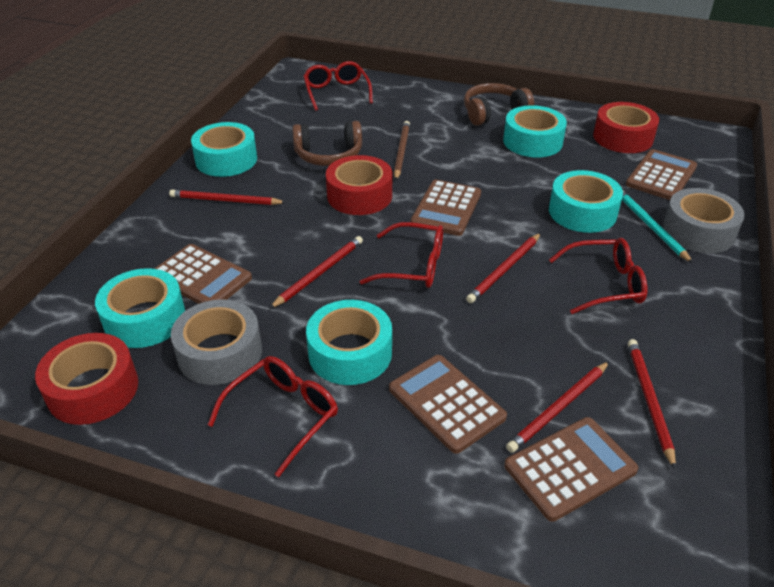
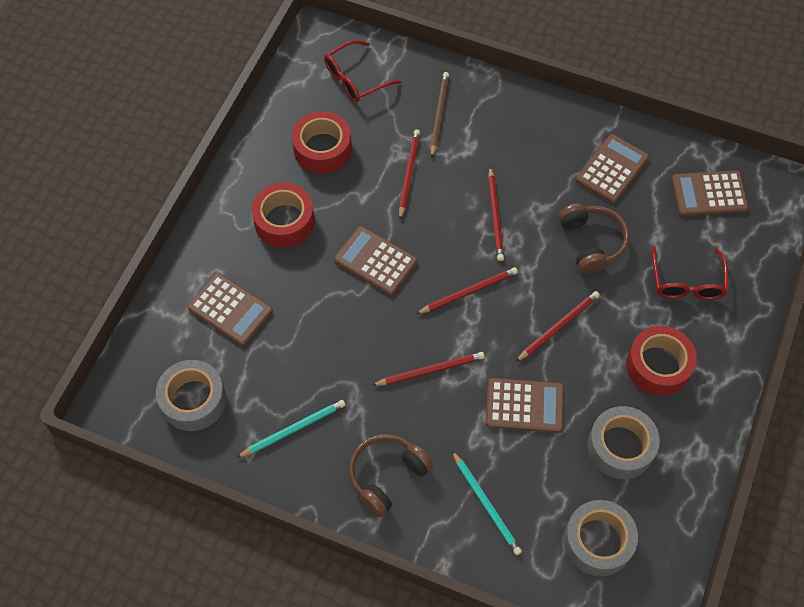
grey tape: [171,299,262,385] [663,188,745,253] = 2 -> [156,360,226,431] [564,500,638,576] [587,406,660,479] = 3
red glasses: [208,356,338,477] [303,61,373,111] [360,222,443,288] [549,238,648,314] = 4 -> [324,40,402,103] [652,246,728,300] = 2
turquoise pencil: [622,191,693,263] = 1 -> [236,400,345,458] [452,451,522,555] = 2
turquoise tape: [95,268,185,348] [191,122,257,177] [306,300,392,385] [503,105,567,157] [549,170,623,233] = 5 -> none = 0

